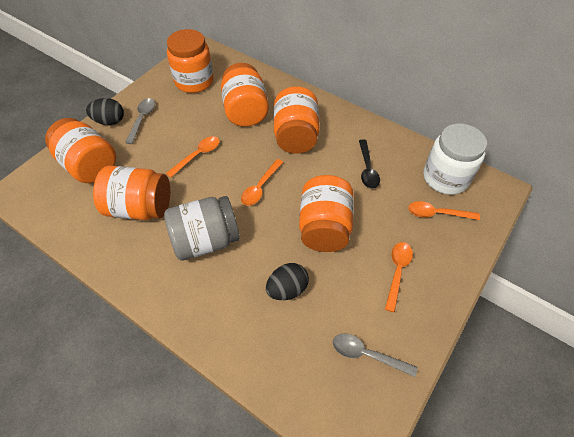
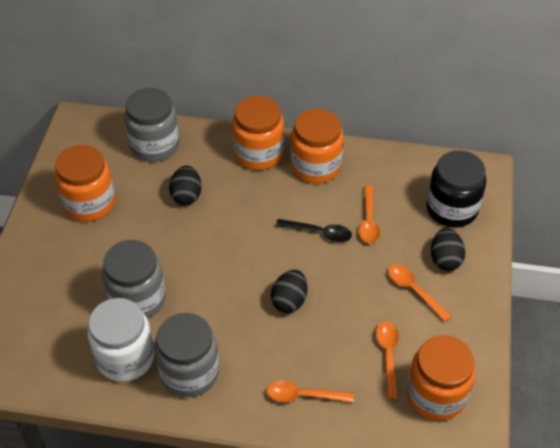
black egg: [86,98,124,125] [266,263,309,300] = 2 -> [169,166,202,205] [271,270,307,313] [431,228,465,271] = 3
black jar: none = 0 -> [426,150,486,228] = 1
grey jar: [164,196,240,260] = 1 -> [102,240,166,319] [124,88,179,162] [154,313,219,397] = 3
grey spoon: [125,98,155,144] [333,334,417,377] = 2 -> none = 0
orange jar: [45,118,116,183] [93,166,170,220] [167,29,214,93] [221,63,269,127] [273,86,320,154] [299,175,354,252] = 6 -> [55,145,115,222] [232,96,284,170] [291,109,343,184] [407,335,476,421] = 4

